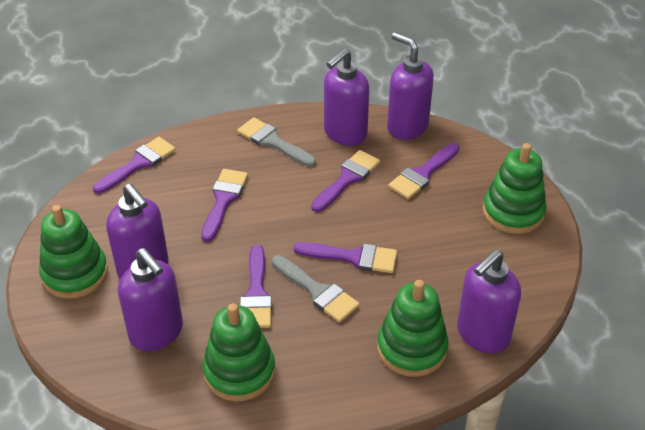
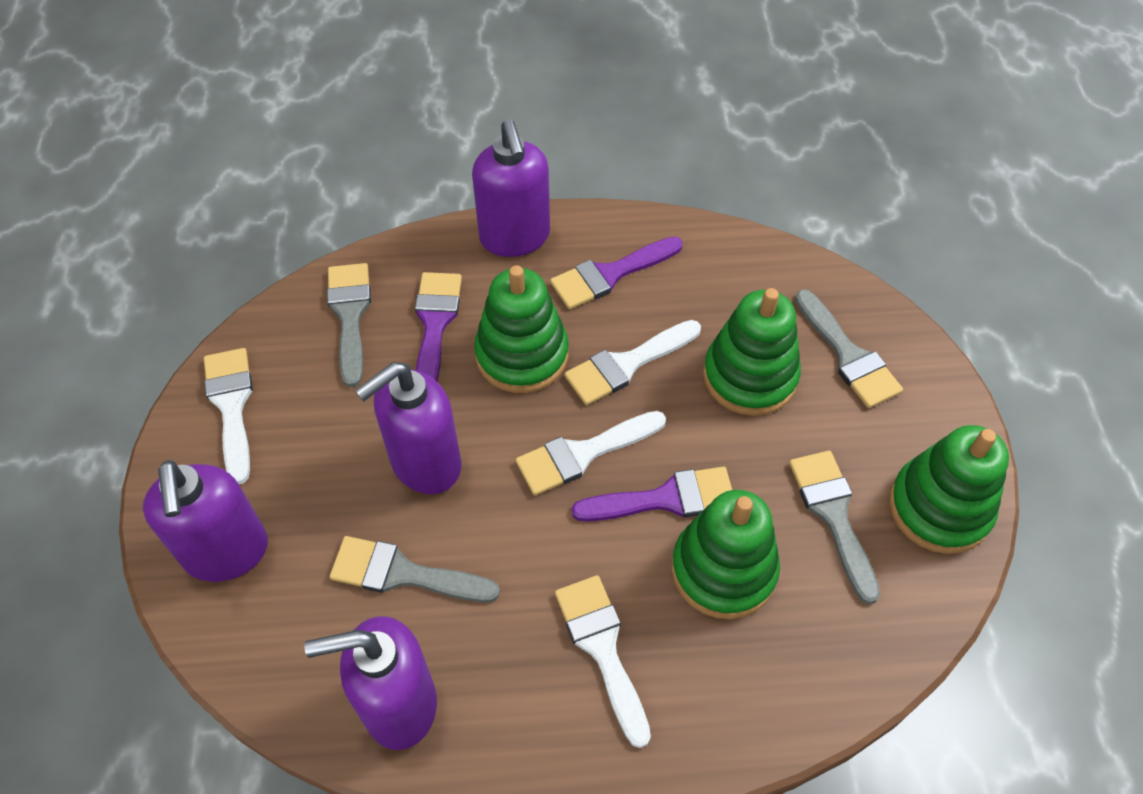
grey brush: [237,117,316,167] [272,255,360,322] = 2 -> [327,263,371,387] [330,536,500,602] [789,451,880,604] [795,289,903,408] = 4
purple brush: [93,137,176,194] [201,169,248,242] [240,245,272,328] [294,242,397,273] [311,150,380,212] [388,143,460,199] = 6 -> [415,272,462,381] [550,237,683,309] [572,466,732,522] = 3
purple soap dispenser: [106,183,169,279] [118,248,183,351] [324,48,369,146] [387,32,434,140] [457,250,521,353] = 5 -> [143,460,268,582] [304,616,437,750] [355,362,462,494] [472,120,550,257] = 4
white brush: none = 0 -> [204,348,253,484] [516,411,666,495] [555,575,651,748] [564,320,701,405] = 4

